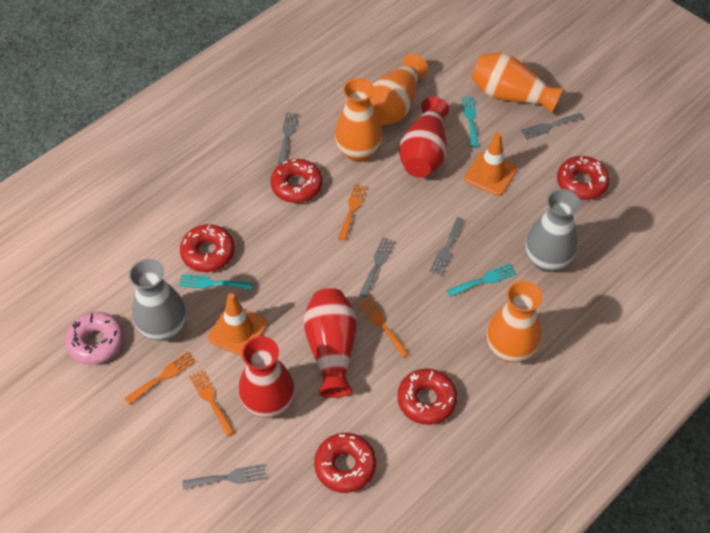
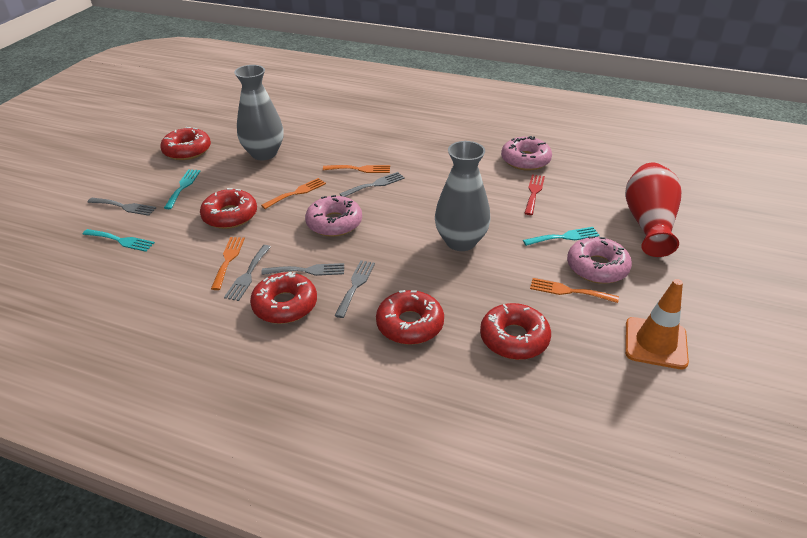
orange traffic cone: [208,293,268,356] [464,132,517,196] = 2 -> [625,279,689,369] = 1
orange vase: [335,78,382,162] [369,54,428,126] [471,53,563,114] [487,281,543,363] = 4 -> none = 0
pink donut: [65,312,124,365] = 1 -> [305,195,362,237] [501,136,552,171] [567,236,632,284] = 3
red fork: none = 0 -> [524,174,545,215] = 1
red vase: [238,336,295,418] [303,288,357,398] [399,97,449,178] = 3 -> [625,162,682,257] = 1

